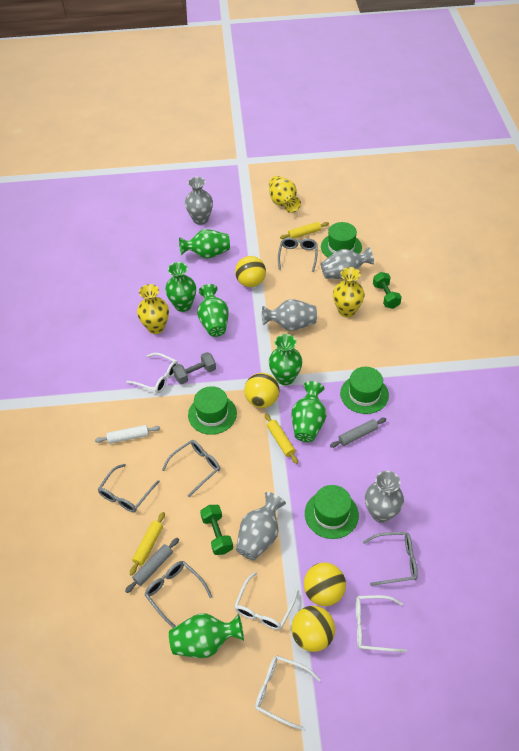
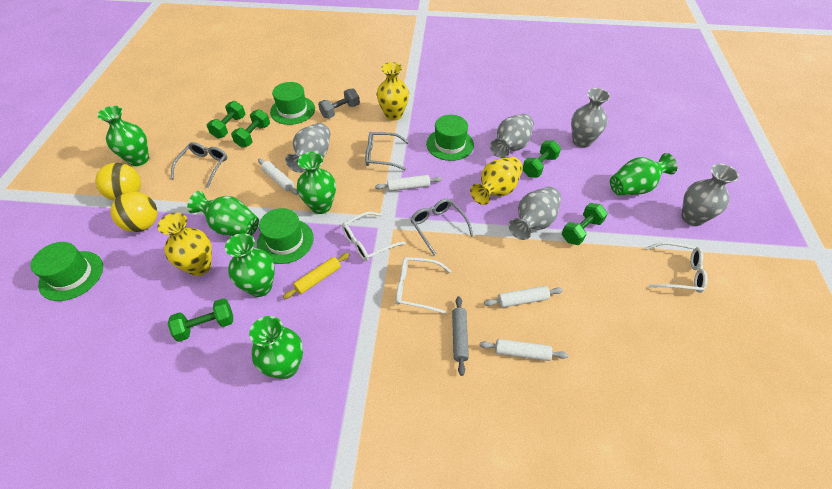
green dumbbell: [200,505,233,555] [373,272,402,309] = 2 -> [168,298,233,342] [206,101,246,138] [231,109,270,147] [523,140,561,178] [562,203,608,245] = 5
grey glasses: [98,464,160,512] [144,561,213,628] [162,440,220,497] [278,237,318,272] [363,532,418,586] = 5 -> [171,142,227,188] [365,132,409,171] [410,199,473,255] = 3
grey rolling pin: [125,538,179,593] [330,418,386,448] = 2 -> [452,296,469,376] = 1
white glasses: [126,353,178,394] [234,572,298,630] [255,655,321,731] [356,595,407,652] = 4 -> [342,211,406,261] [396,257,451,314] [645,242,707,293] = 3
white rolling pin: [95,425,160,444] = 1 -> [258,158,298,195] [375,175,442,191] [480,339,568,361] [484,286,563,308] = 4
yellow ball: [235,256,266,287] [244,373,280,408] [291,606,335,652] [304,562,346,606] = 4 -> [96,163,141,201] [110,192,157,232] = 2
yellow rolling pin: [130,512,165,576] [265,413,298,464] [280,222,329,239] = 3 -> [283,253,350,299] = 1

